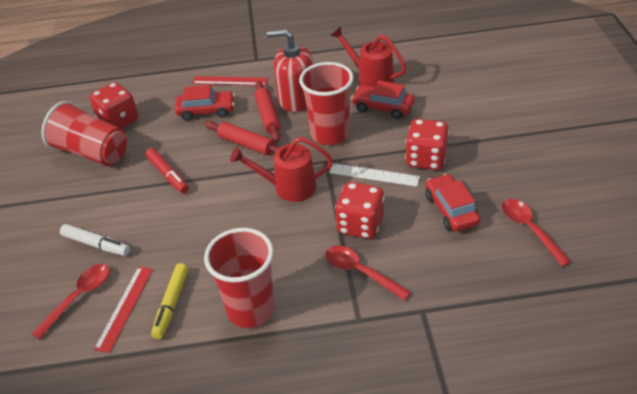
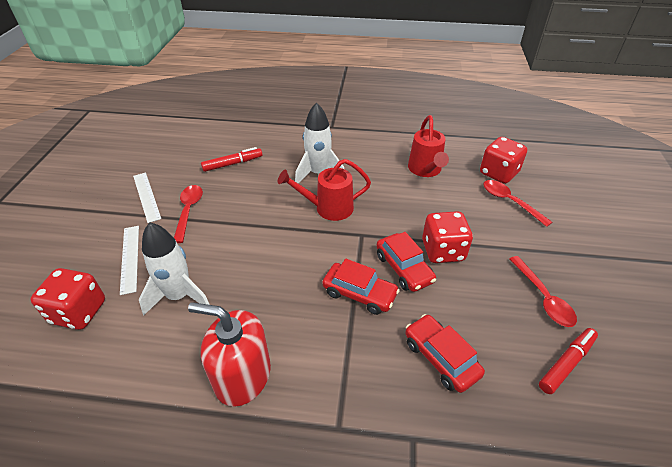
red cup: [41,101,127,166] [204,228,275,328] [299,62,354,145] = 3 -> none = 0
red marker: [145,148,189,193] = 1 -> [201,147,262,172] [539,328,598,394] = 2
red rolling pin: [204,121,280,155] [254,81,281,142] = 2 -> none = 0
red ruler: [94,266,153,353] [192,76,269,86] = 2 -> none = 0
white marker: [60,224,130,256] = 1 -> none = 0
white rocket: none = 0 -> [139,222,210,316] [295,103,344,184] = 2
white ruler: [329,163,420,187] = 1 -> [120,226,139,295] [133,173,161,223] = 2
yellow marker: [151,263,189,339] = 1 -> none = 0

